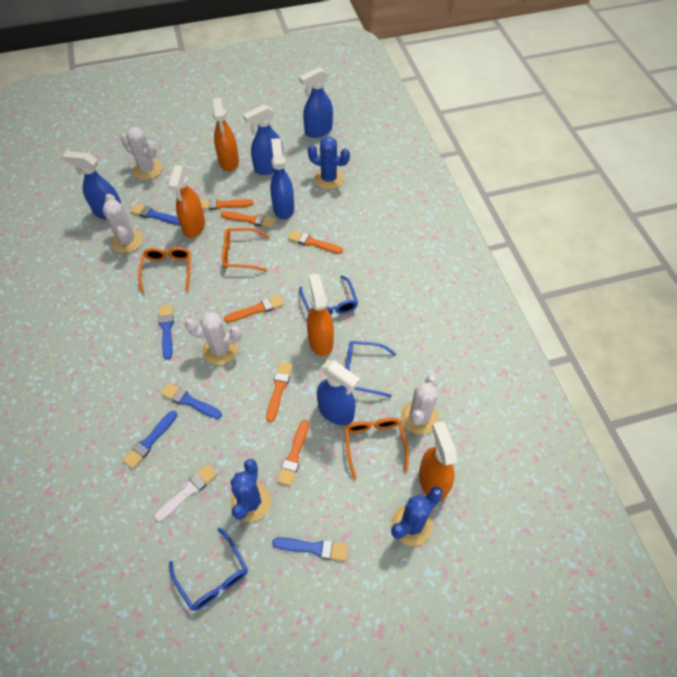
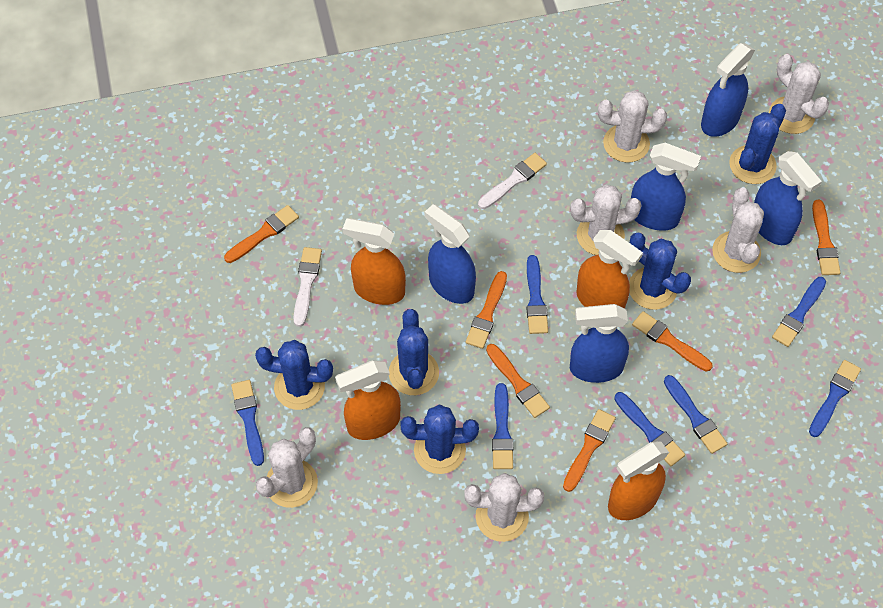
blue brush: [122,411,177,469] [130,204,180,225] [159,305,174,360] [161,383,222,419] [272,537,348,561] = 5 -> [231,380,264,466] [492,383,513,469] [527,255,548,334] [614,392,685,466] [664,375,727,454] [772,277,826,347] [809,360,861,437] = 7
blue cactus: [230,459,271,522] [308,137,350,189] [391,486,443,546] = 3 -> [255,340,333,410] [389,309,439,395] [400,405,479,474] [629,233,691,310] [729,104,786,184] = 5
blue glasses: [169,528,248,611] [299,276,358,315] [346,341,396,398] = 3 -> none = 0
orange glasses: [138,247,191,294] [222,228,270,272] [345,417,409,480] = 3 -> none = 0
white brush: [154,464,217,522] = 1 -> [293,247,322,327] [478,153,547,209] = 2
white cactus: [103,194,143,253] [121,127,162,180] [185,312,242,365] [401,375,438,434] = 4 -> [256,427,318,508] [464,473,544,542] [570,184,642,255] [598,90,667,163] [712,187,764,273] [769,54,829,134] = 6

